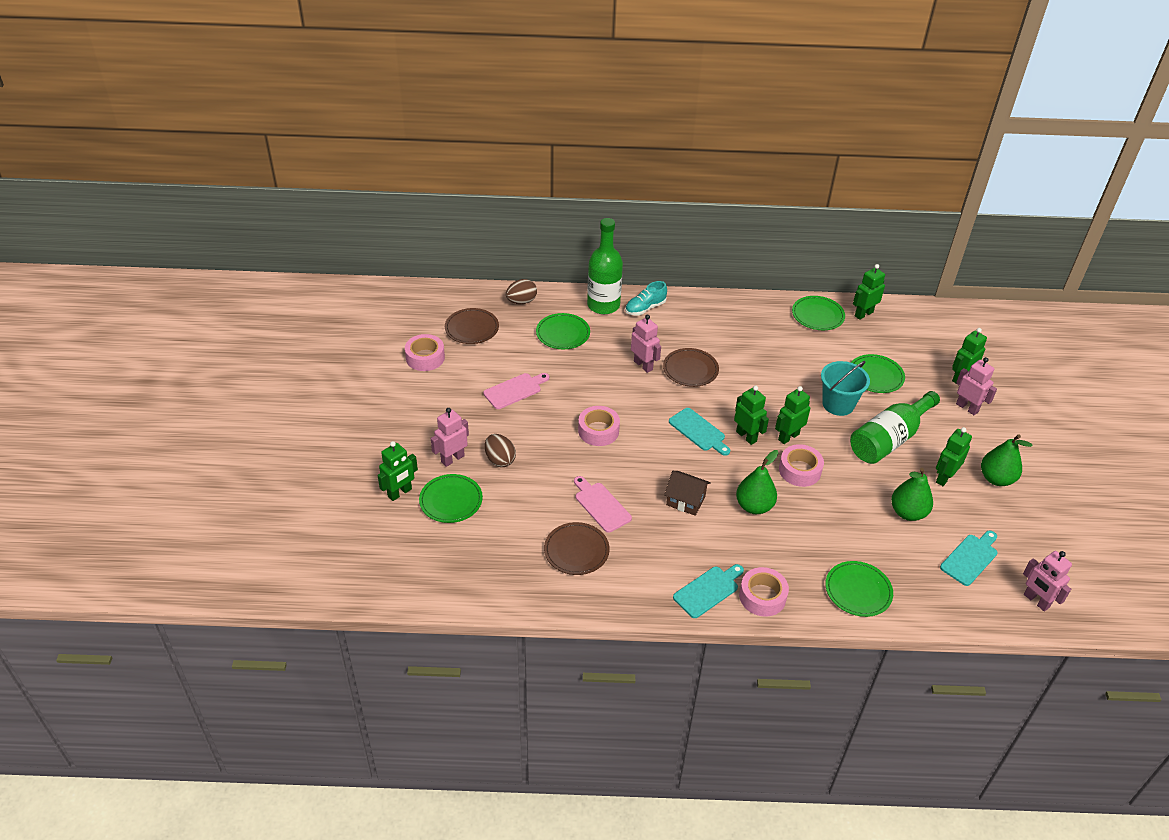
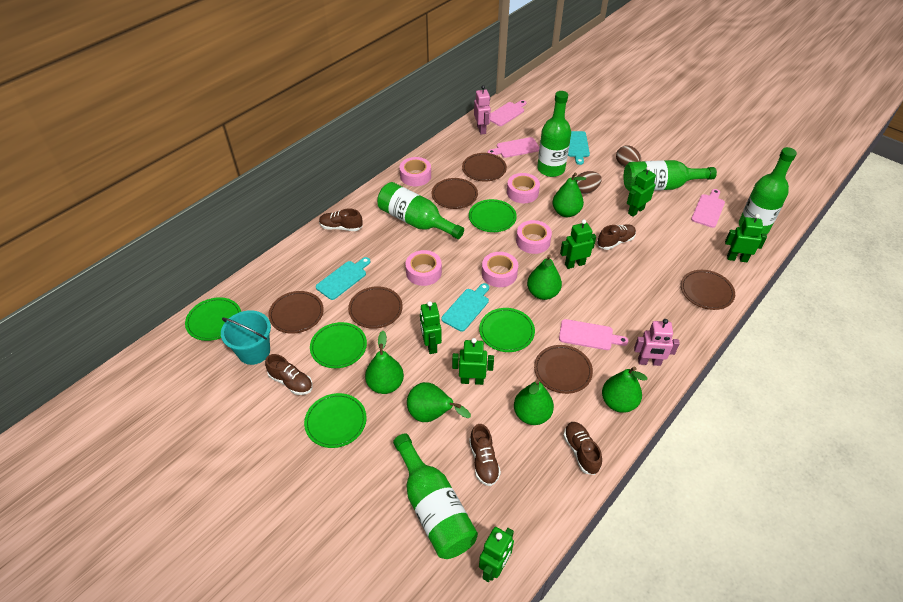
brown house: [664,471,711,516] = 1 -> none = 0
brown plate: [445,308,499,344] [544,522,610,575] [663,348,719,387] = 3 -> [268,291,324,334] [348,286,403,329] [432,178,478,209] [462,153,507,182] [534,345,593,394] [681,270,735,310] = 6
brown shoe: none = 0 -> [265,354,313,395] [319,209,363,231] [469,424,501,486] [563,422,602,475] [597,224,636,250] = 5
green bottle: [587,218,623,314] [850,391,940,464] = 2 -> [377,182,464,239] [393,434,478,559] [537,91,571,177] [624,160,717,191] [739,147,797,234] = 5
green pear: [736,450,778,514] [891,468,933,521] [981,435,1033,486] = 3 -> [365,331,404,394] [407,382,471,422] [514,379,554,425] [527,255,562,300] [553,172,586,217] [602,367,647,413] = 6
pink cutting board: [483,373,549,409] [574,476,632,533] = 2 -> [487,137,539,158] [490,100,526,126] [559,319,628,350] [691,189,725,228] = 4
pink robot: [431,408,469,467] [631,315,661,373] [956,357,997,415] [1023,551,1072,612] = 4 -> [474,85,491,135] [634,319,680,366] = 2
pink tape: [405,334,445,371] [578,406,620,446] [739,567,789,617] [779,444,824,487] = 4 -> [400,157,431,186] [405,250,442,286] [482,252,518,287] [507,173,540,203] [516,220,552,254] = 5
turquoise shoe: [625,281,667,315] = 1 -> none = 0

